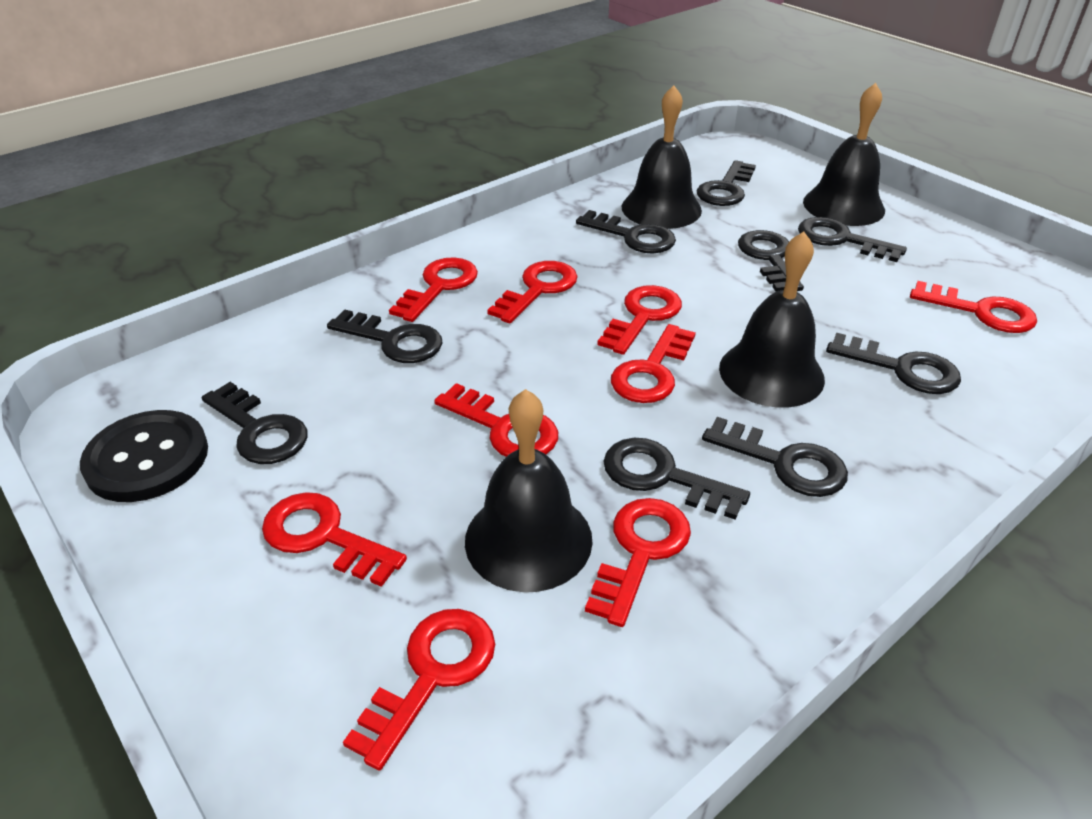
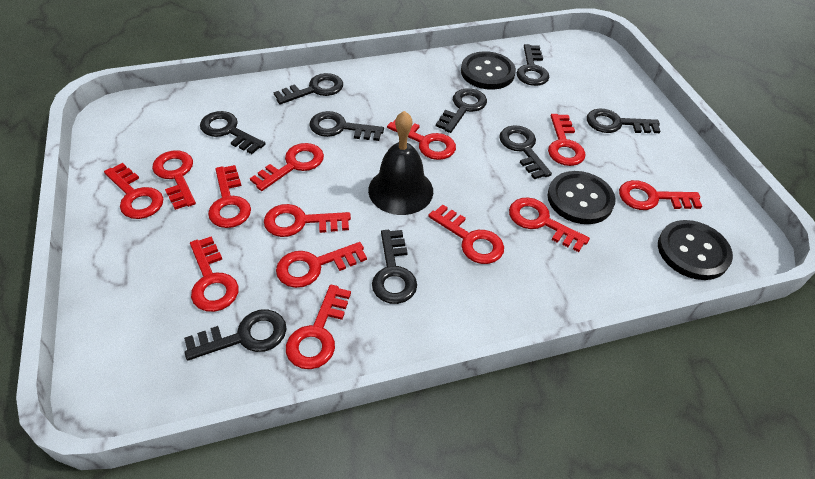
black bell: [465,389,593,592] [622,85,702,229] [719,232,825,408] [803,83,885,226] = 4 -> [368,111,433,215] = 1
black button: [80,410,208,502] = 1 -> [461,51,516,90] [548,171,616,224] [658,220,733,280] = 3
red key: [262,492,407,587] [343,609,495,771] [389,257,478,322] [434,383,558,457] [487,261,578,323] [585,498,691,627] [597,285,682,355] [611,324,696,403] [910,281,1037,333] = 9 -> [104,163,163,219] [152,150,196,210] [190,236,239,312] [208,165,251,228] [250,143,324,191] [264,204,351,237] [276,242,367,288] [286,285,351,369] [387,119,456,160] [428,204,504,264] [509,198,590,252] [548,114,586,166] [619,180,702,210] = 13

